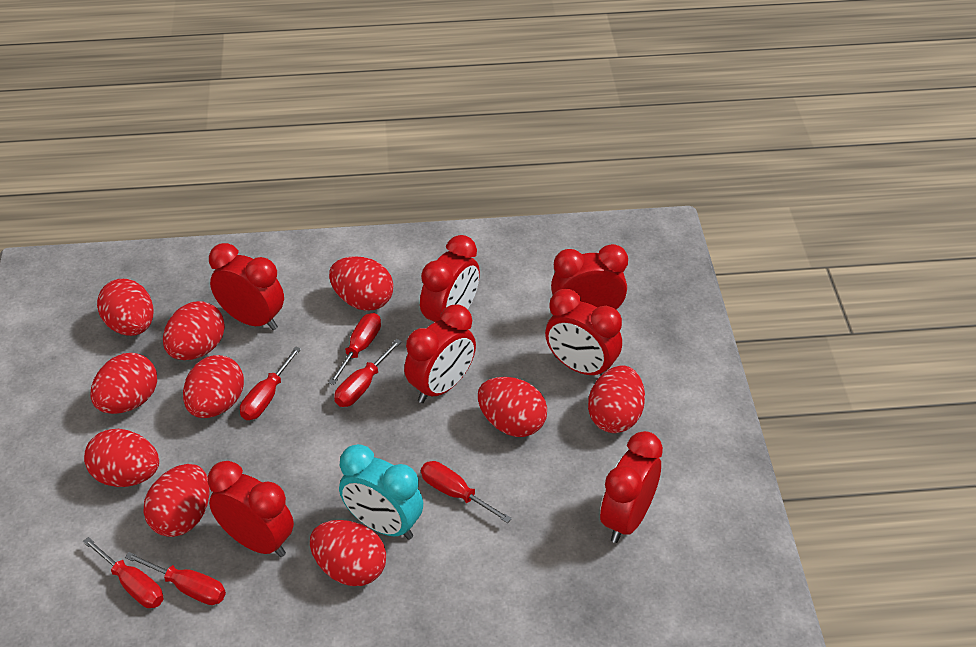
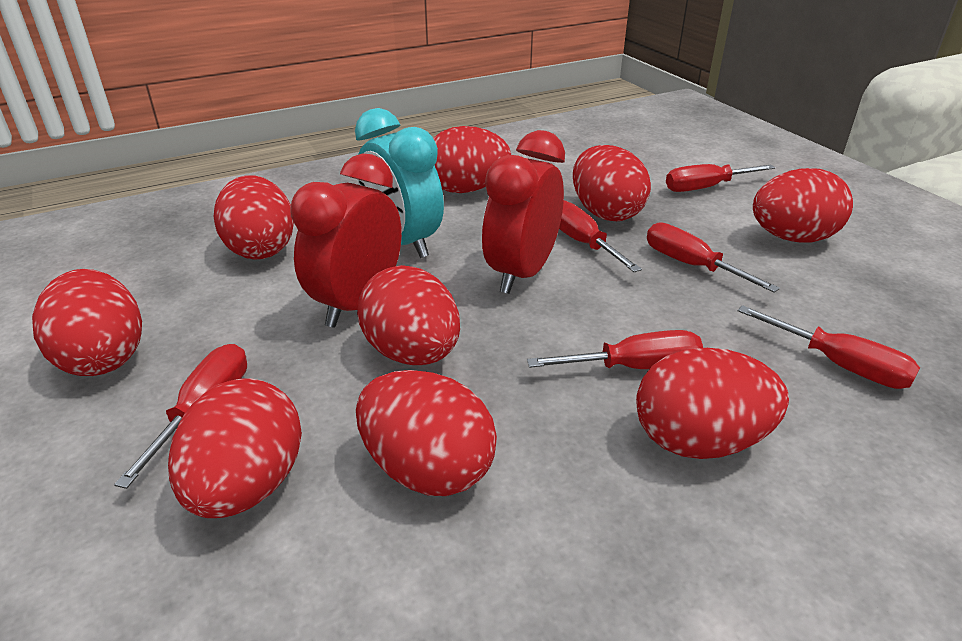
red clock: [208,461,294,557] [209,243,284,330] [404,304,476,403] [420,235,480,322] [545,289,622,375] [551,244,628,310] [600,431,663,543] = 7 -> [290,154,402,328] [482,130,565,294] = 2
red egg: [84,429,159,487] [90,353,157,414] [97,279,154,336] [144,464,210,537] [163,301,225,360] [183,355,244,418] [310,520,386,586] [329,256,394,311] [478,377,547,437] [588,365,645,433] = 10 -> [32,269,142,376] [168,378,302,518] [214,175,294,260] [356,370,497,496] [357,265,460,365] [433,126,511,193] [573,145,651,221] [636,348,789,459] [753,168,853,243] = 9

